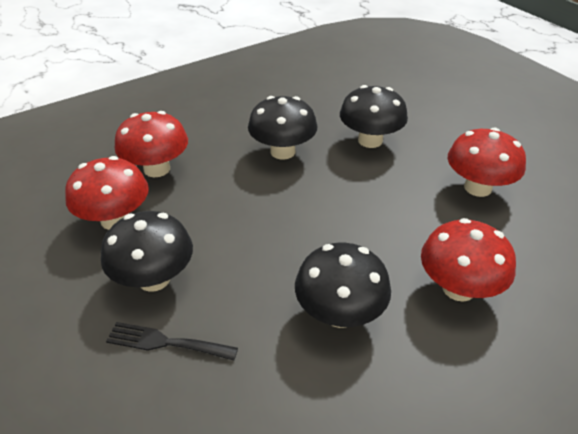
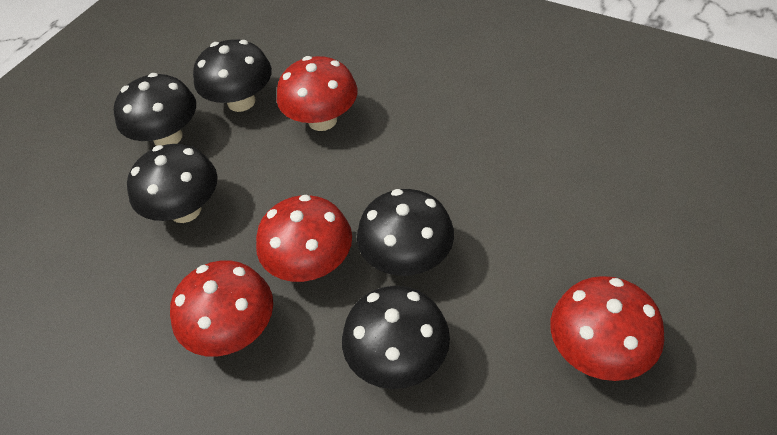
black fork: [106,322,238,361] = 1 -> none = 0
black mushroom: [101,211,193,292] [248,96,317,160] [295,243,391,328] [340,85,408,148] = 4 -> [114,73,196,146] [127,144,218,223] [193,39,272,112] [342,286,450,389] [357,189,454,276] = 5

